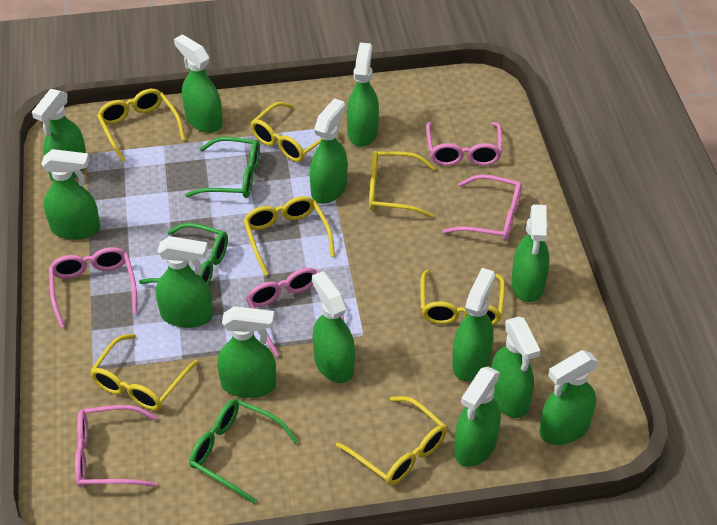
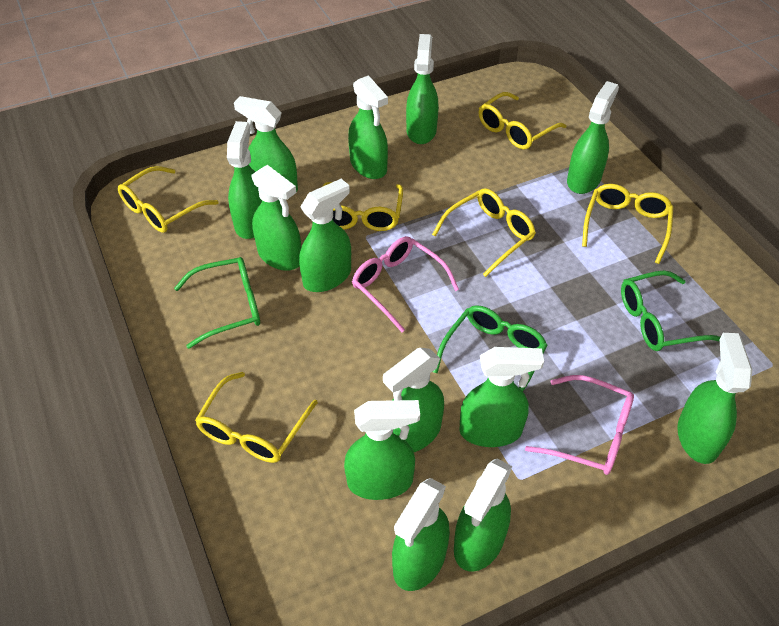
pink glasses: [49,247,137,328] [75,405,157,488] [246,268,344,356] [426,122,502,166] [442,174,522,241] = 5 -> [352,236,459,332] [525,375,634,475] = 2
yellow glasses: [90,334,199,410] [97,89,186,162] [243,196,335,276] [250,102,341,162] [336,396,447,486] [369,151,435,218] [420,269,505,325] = 7 -> [118,166,218,233] [195,372,318,463] [323,182,403,231] [432,188,536,277] [479,92,567,150] [582,184,674,264] = 6

